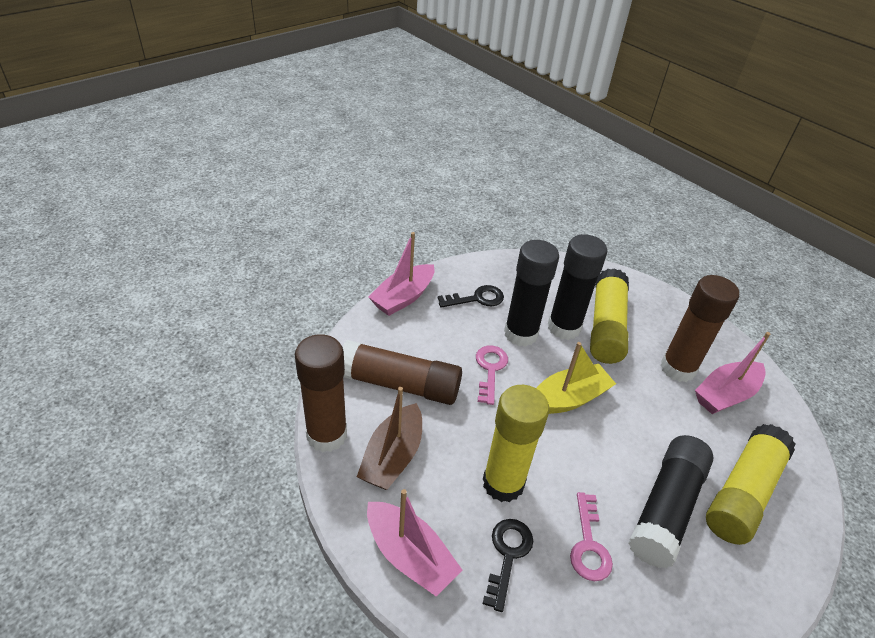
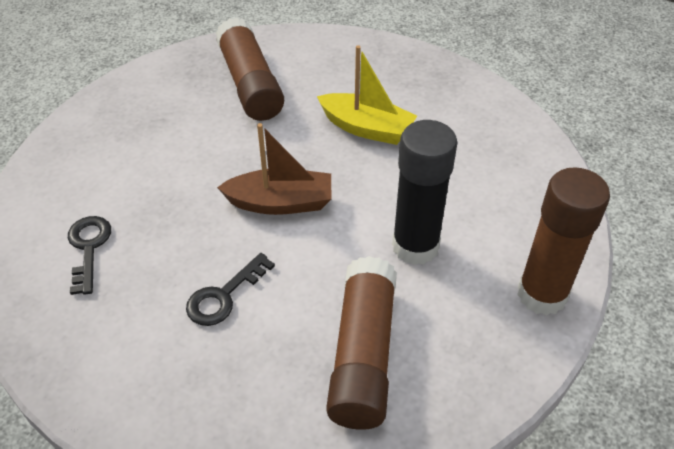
black glue stick: [504,240,559,347] [548,234,607,340] [628,435,714,568] = 3 -> [392,120,457,265] = 1
pink boat: [367,489,462,597] [368,232,435,316] [695,332,770,414] = 3 -> none = 0
pink key: [476,346,508,405] [570,492,613,581] = 2 -> none = 0
yellow glue stick: [483,385,549,502] [590,268,629,364] [706,424,796,545] = 3 -> none = 0

